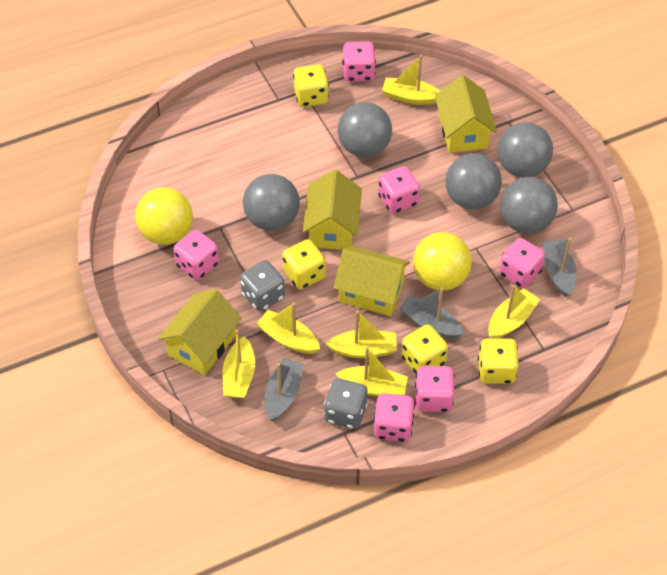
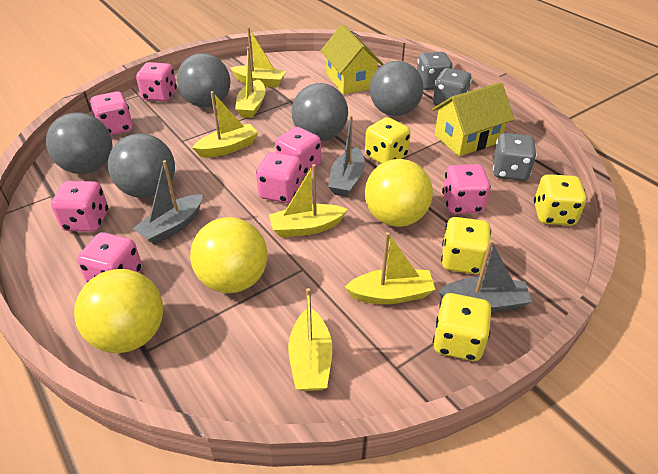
grey dice: [240,260,285,311] [324,378,368,429] = 2 -> [417,52,453,90] [433,68,472,105] [493,133,537,181] = 3
pink dice: [174,230,219,280] [342,42,376,82] [374,393,415,442] [378,166,420,214] [415,366,455,412] [499,238,545,288] = 6 -> [51,181,108,232] [77,232,142,283] [90,91,133,135] [136,62,177,102] [256,152,302,203] [275,127,321,176] [442,164,491,214] = 7
yellow ball: [135,187,193,245] [413,232,472,291] = 2 -> [74,269,163,353] [190,217,268,293] [365,159,433,227] = 3
yellow house: [158,289,242,375] [303,169,362,250] [334,246,410,316] [435,75,497,153] = 4 -> [320,25,384,95] [432,82,514,156] = 2

